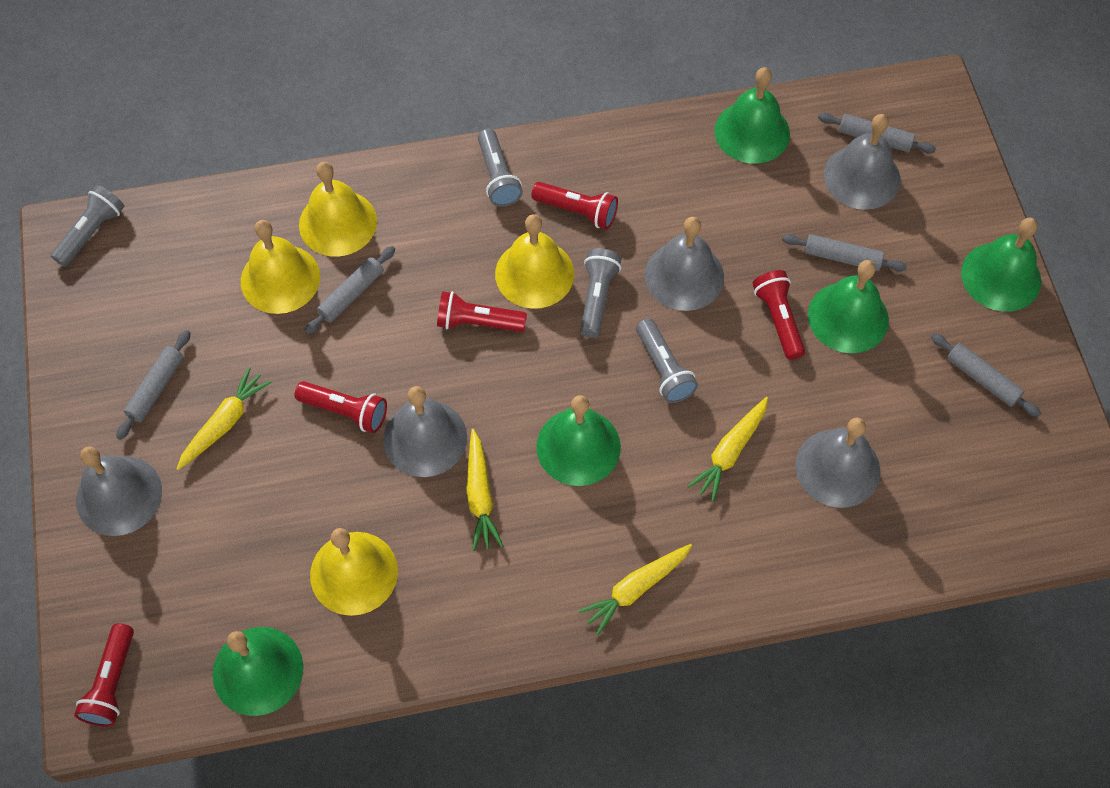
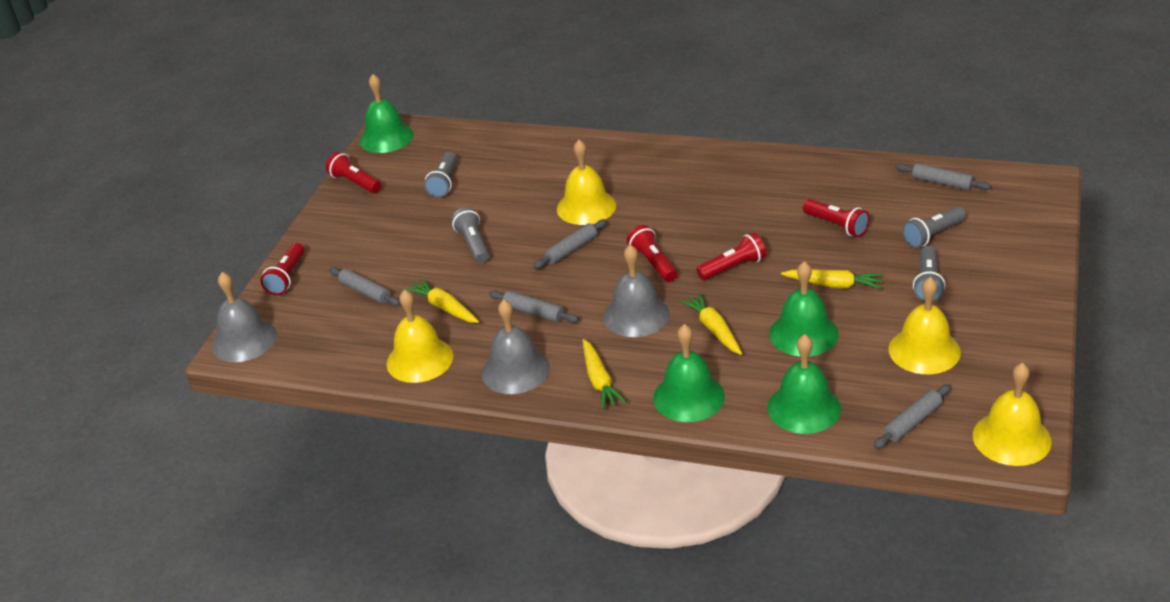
green bell: [213,627,303,716] [536,395,621,486] [714,67,790,164] [808,260,889,353] [961,218,1041,312] = 5 -> [359,74,414,153] [653,324,725,422] [767,334,841,434] [769,261,839,357] = 4
grey bell: [76,447,162,536] [383,386,467,477] [645,217,724,311] [795,418,881,508] [824,114,900,210] = 5 -> [212,272,277,362] [482,300,550,394] [603,245,670,337] = 3

